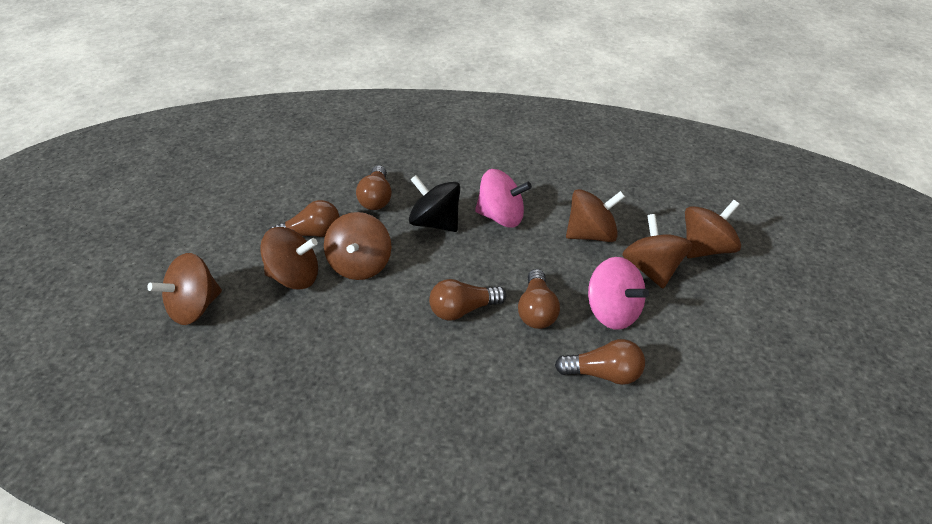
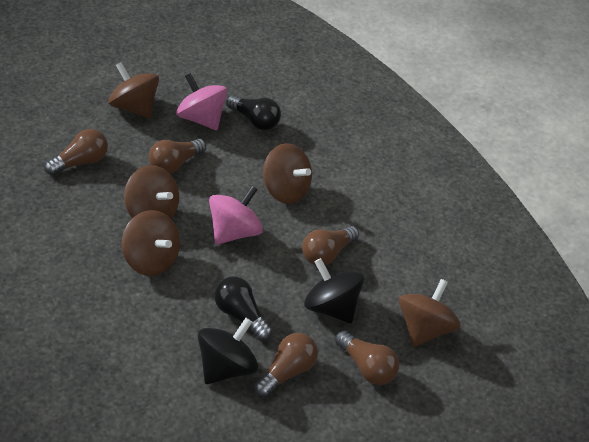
black light bulb: none = 0 -> [214,276,273,341] [226,95,281,130] = 2
black spinning top: [409,175,460,232] = 1 -> [198,318,258,384] [304,258,364,324] = 2
brown spinning top: [147,253,222,325] [260,227,318,290] [324,212,391,280] [566,189,625,242] [622,214,693,288] [685,200,741,258] = 6 -> [108,62,159,119] [121,210,180,276] [124,165,179,219] [263,143,312,204] [399,279,460,347] = 5

